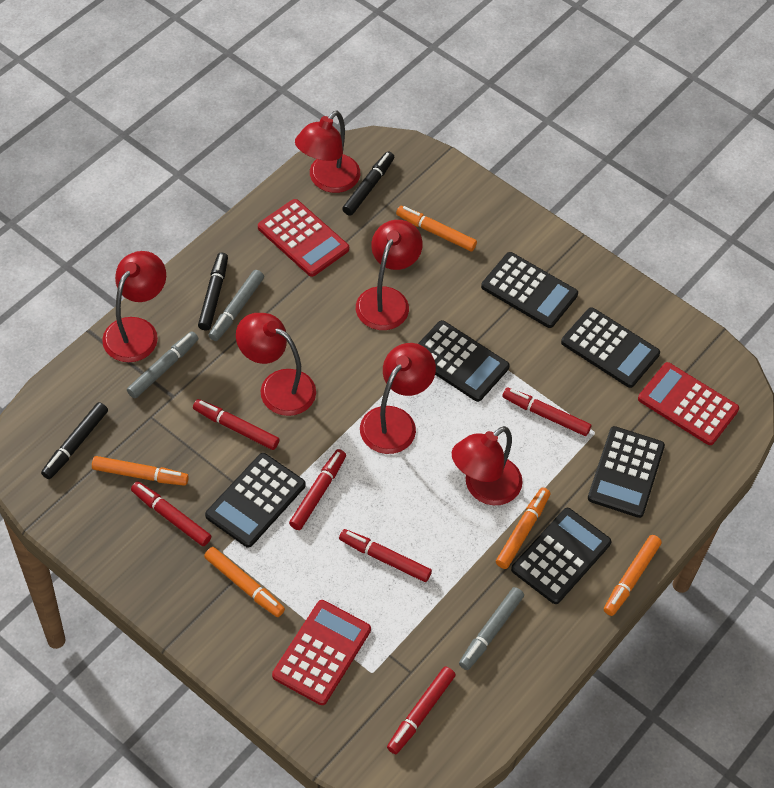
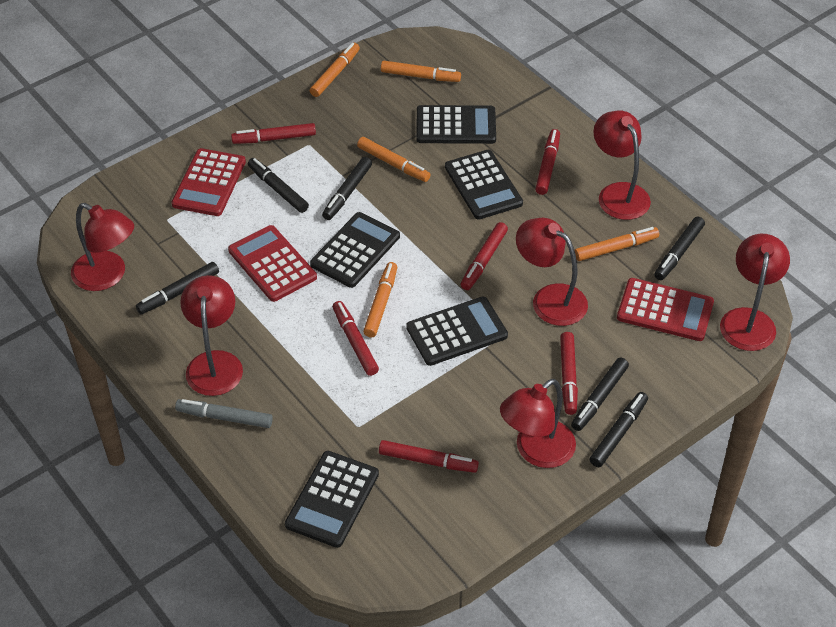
black calculator: [205,453,306,548] [418,320,510,402] [481,252,578,328] [511,508,611,604] [561,307,660,388] [588,426,665,518] = 6 -> [285,451,379,548] [310,212,400,288] [406,297,508,366] [416,105,496,144] [445,150,523,220] = 5
black marker: [41,402,108,479] [198,253,228,330] [342,151,394,216] = 3 -> [136,262,219,314] [248,158,309,213] [322,157,372,220] [571,358,629,431] [590,392,648,467] [654,217,705,280] = 6
grey marker: [127,331,198,398] [209,270,264,341] [459,587,524,670] = 3 -> [175,399,273,428] = 1

